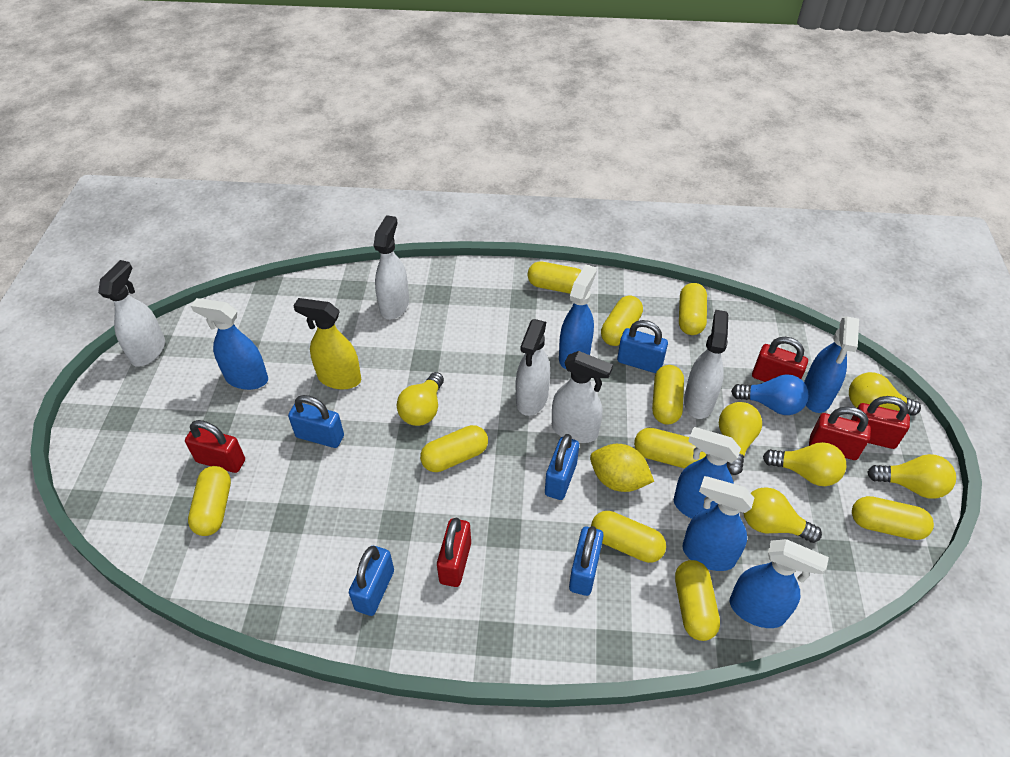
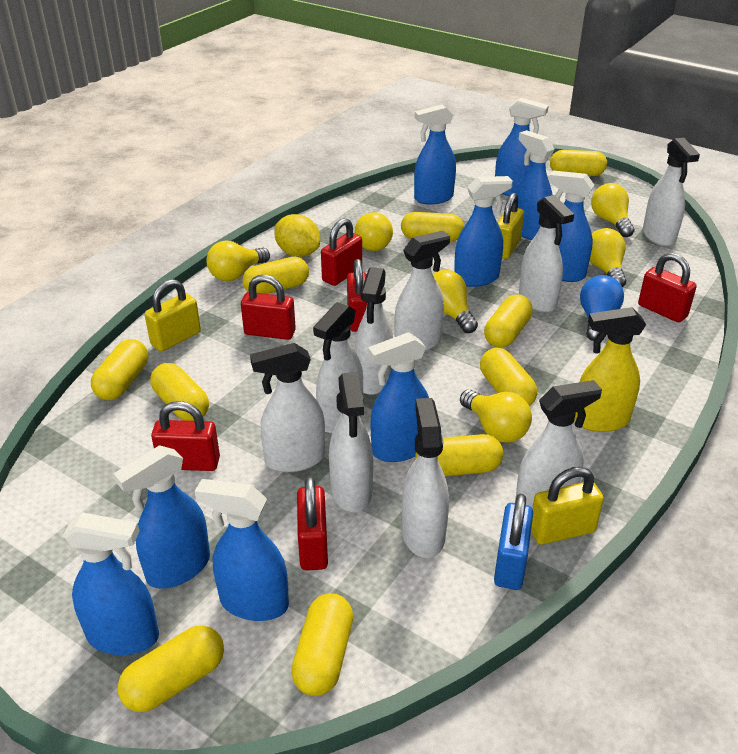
blue padlock: [288,395,344,448] [349,546,394,616] [545,434,579,500] [569,526,604,596] [617,320,668,373] = 5 -> [494,494,533,590] = 1
blue spray bottle: [191,298,268,390] [559,264,597,370] [674,427,741,519] [683,476,754,571] [730,539,829,628] [804,316,859,413] = 6 -> [63,512,159,655] [113,445,210,589] [195,479,289,621] [368,332,429,462] [414,104,456,205] [454,176,513,287] [495,98,549,196] [515,130,555,240] [549,170,594,282] = 9
red padlock: [185,420,245,473] [437,518,471,587] [752,337,808,382] [809,407,871,460] [851,396,910,449] = 5 -> [151,401,220,471] [241,275,296,340] [297,476,328,571] [321,218,362,286] [347,259,367,332] [638,253,697,322] = 6
white spray bottle: [98,260,165,367] [373,215,409,319] [516,319,550,416] [552,351,613,443] [684,310,728,419] = 5 -> [250,343,325,472] [313,302,363,433] [329,372,373,512] [355,267,393,395] [394,231,450,352] [402,398,449,558] [515,380,602,508] [519,195,574,313] [643,138,700,246] = 9
yellow padlock: none = 0 -> [145,279,201,352] [497,193,524,259] [531,467,604,545] = 3

